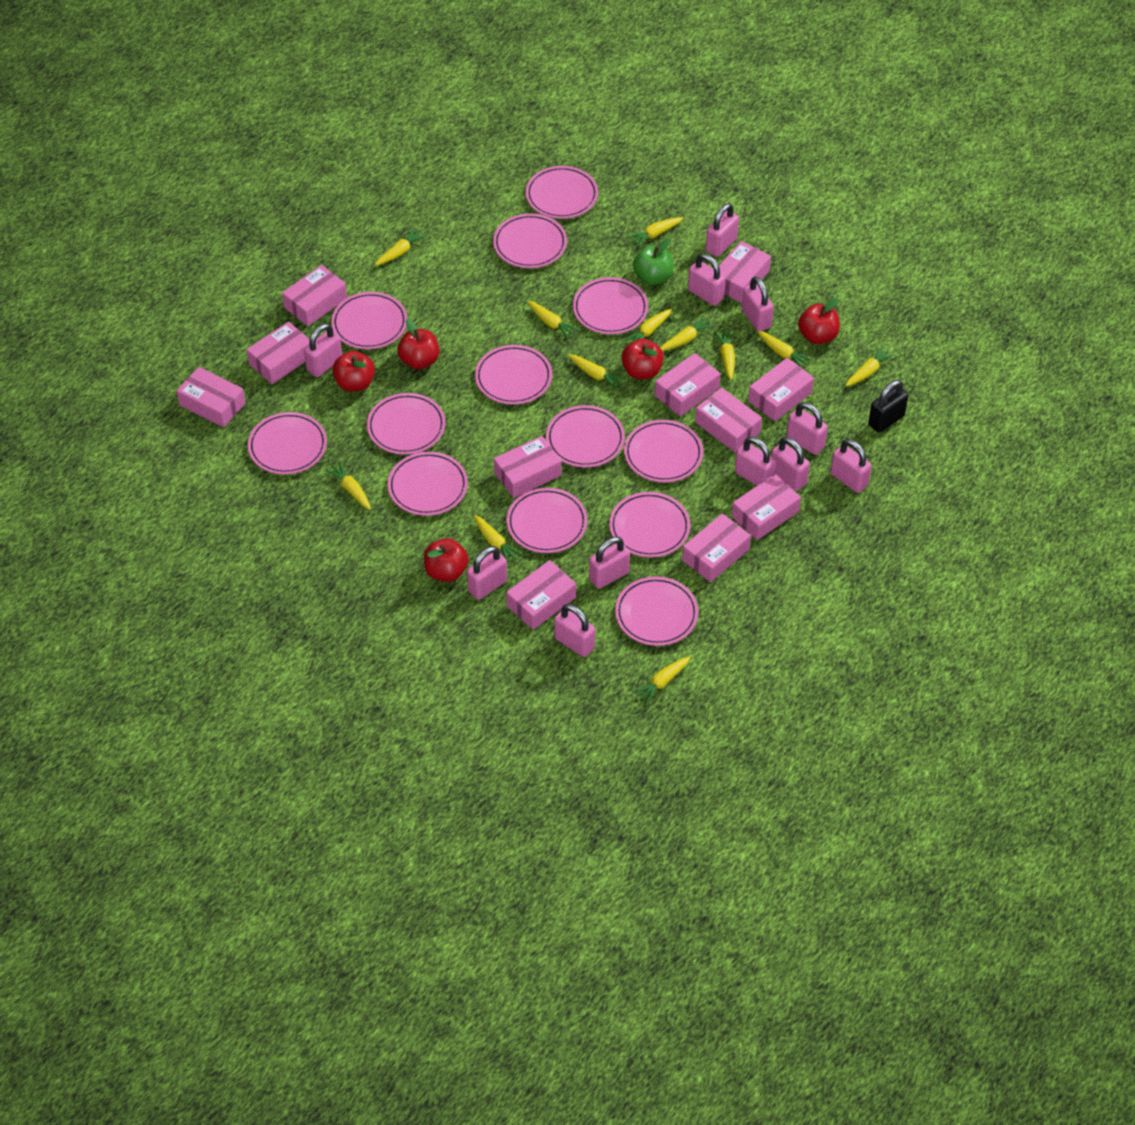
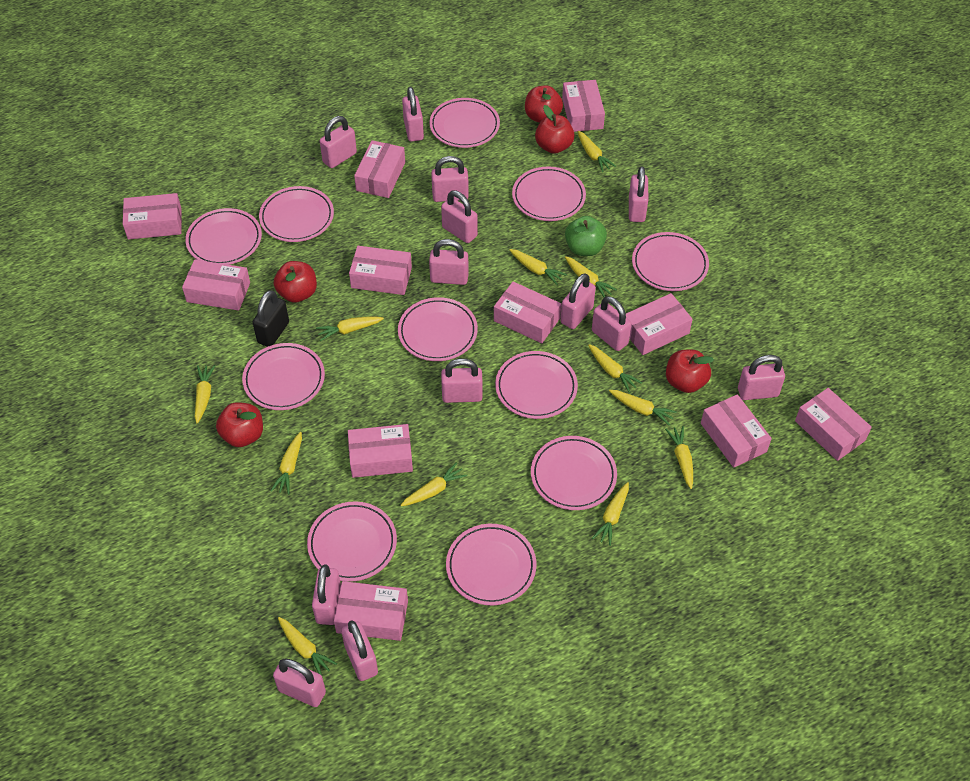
pink padlock: [304,323,342,377] [467,546,507,600] [554,604,595,657] [589,537,630,589] [688,254,726,306] [706,203,739,257] [735,437,776,486] [742,276,774,331] [771,437,810,491] [787,402,828,455] [830,439,872,493] = 11 -> [273,658,326,707] [312,564,341,625] [320,116,357,168] [341,620,378,681] [402,87,424,142] [429,239,469,285] [431,156,469,202] [441,190,478,243] [441,358,483,403] [560,273,596,329] [592,296,632,351] [629,166,648,222] [738,355,785,400] = 13
pink plate: [248,412,327,475] [331,292,407,349] [367,393,445,455] [388,452,468,516] [475,345,552,405] [493,213,567,268] [506,488,588,553] [526,166,598,219] [546,405,625,467] [573,277,648,334] [609,492,690,557] [615,577,699,646] [624,420,703,482] = 13 -> [185,208,262,265] [242,343,325,410] [259,186,334,242] [307,502,397,582] [398,297,478,361] [429,98,500,148] [446,524,536,605] [495,351,578,419] [512,166,586,221] [531,436,617,510] [632,232,709,291] = 11

